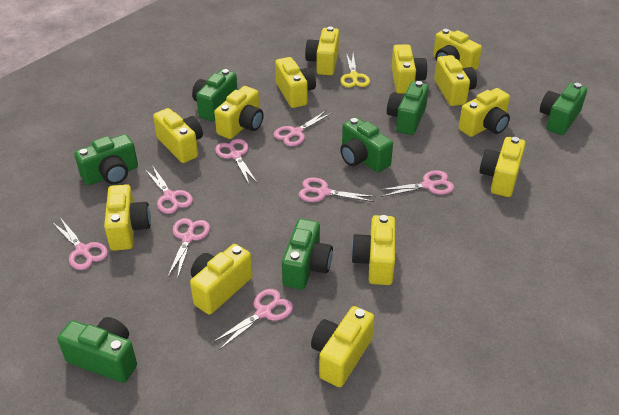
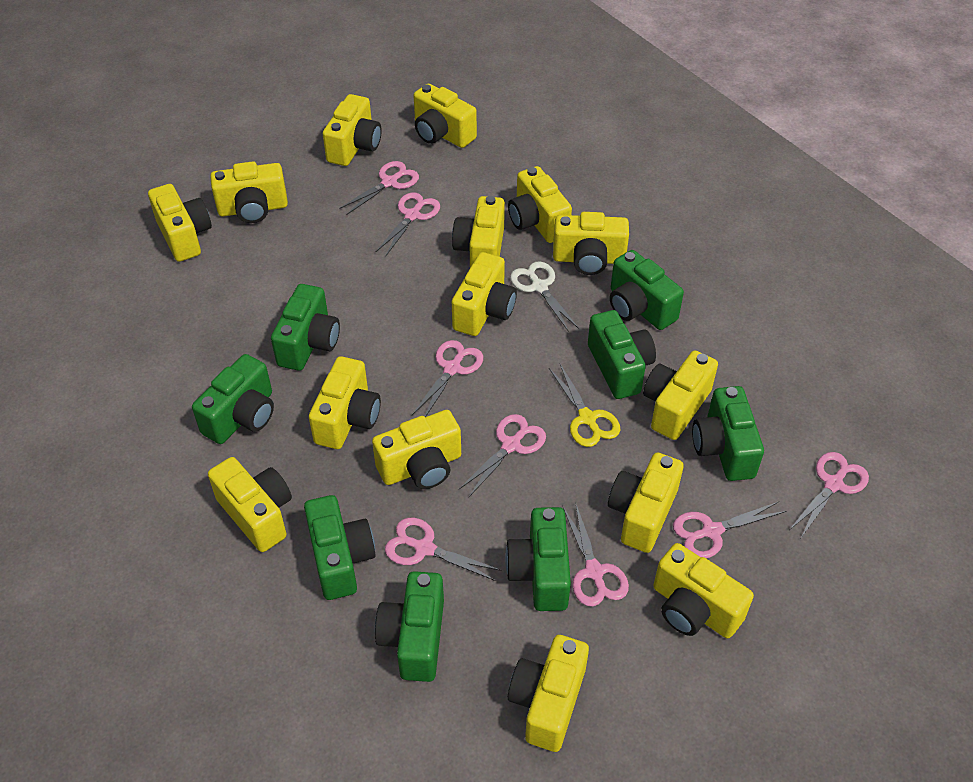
green camera: [57,317,137,383] [74,134,138,185] [192,69,238,121] [282,219,333,290] [340,117,393,173] [387,81,429,135] [540,83,587,135] = 7 -> [192,354,274,444] [271,284,340,371] [304,495,375,600] [375,571,444,682] [505,507,571,611] [588,310,656,399] [610,250,684,330] [692,386,764,481] = 8
white scissors: none = 0 -> [510,261,579,332] = 1
yellow camera: [104,184,151,251] [153,108,203,163] [190,244,252,315] [214,86,264,139] [275,57,316,108] [305,27,339,75] [311,306,374,387] [351,215,395,285] [392,45,427,94] [433,29,482,70] [434,55,477,106] [459,88,510,137] [479,137,526,197] = 13 -> [148,184,212,262] [208,457,292,552] [210,161,288,223] [309,356,381,449] [323,94,382,166] [372,410,461,489] [414,84,477,148] [452,196,505,268] [452,252,517,336] [508,166,572,243] [508,635,589,752] [553,212,629,275] [608,453,684,553] [643,350,718,440] [653,543,754,638] = 15

